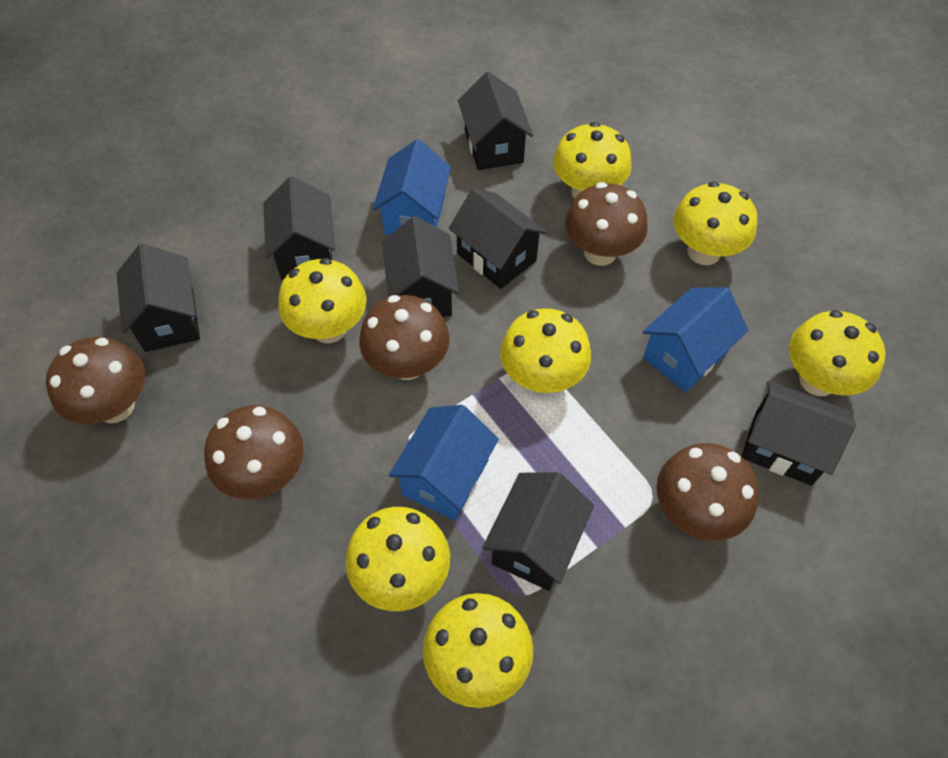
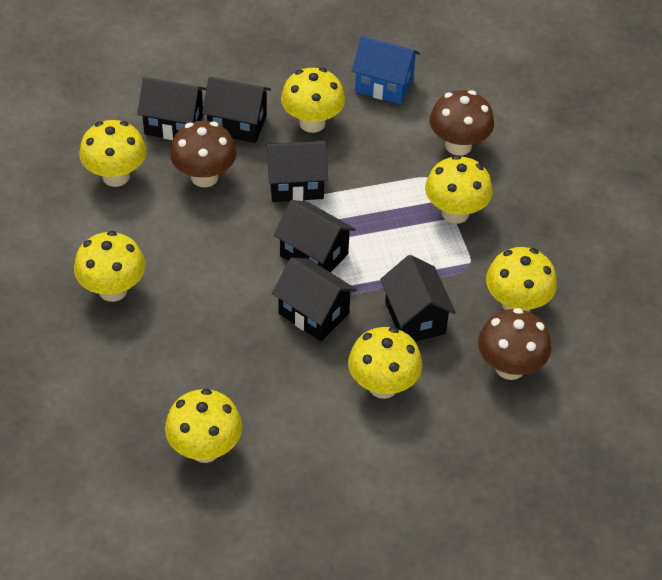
black house: [116,243,200,352] [263,176,335,280] [382,216,459,317] [449,188,547,289] [458,72,533,170] [483,472,594,591] [741,381,856,486] = 7 -> [137,77,206,140] [202,76,271,143] [265,141,328,202] [272,258,357,341] [274,200,356,272] [380,255,456,341] = 6
blue house: [373,139,451,236] [389,405,499,520] [642,287,748,392] = 3 -> [352,36,420,104] = 1
brown mushroom: [46,337,145,424] [204,405,304,499] [359,295,449,380] [565,182,648,266] [656,443,759,541] = 5 -> [170,121,237,187] [430,90,494,156] [478,308,551,380] = 3

